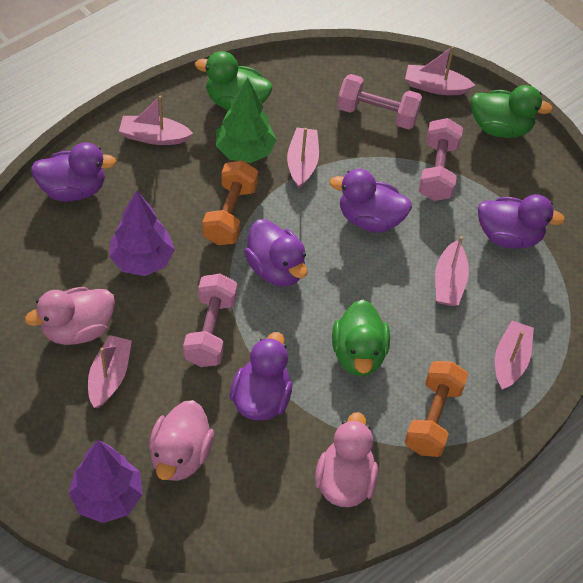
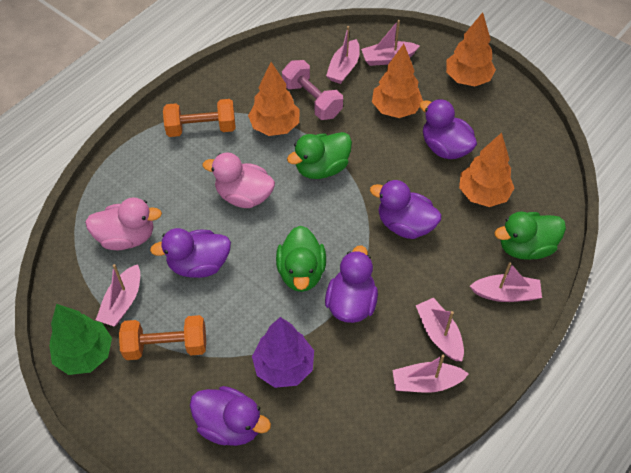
orange tree: none = 0 -> [248,62,300,136] [372,44,423,118] [446,12,496,86] [459,133,514,207] = 4
pink duck: [25,287,115,345] [149,400,214,481] [315,412,378,507] = 3 -> [85,197,162,250] [203,153,275,208] = 2
pink dumbbell: [183,274,237,367] [337,74,422,129] [419,118,463,201] = 3 -> [282,60,343,120] = 1
purple tree: [68,440,143,523] [109,191,175,276] = 2 -> [252,317,314,388] = 1

